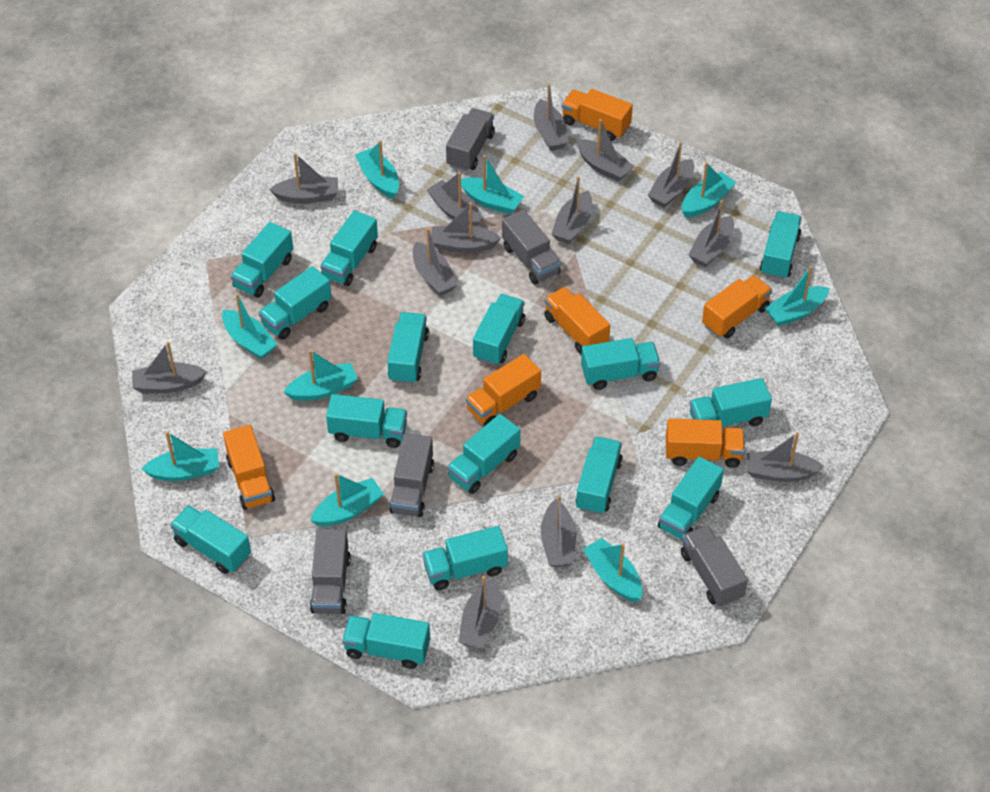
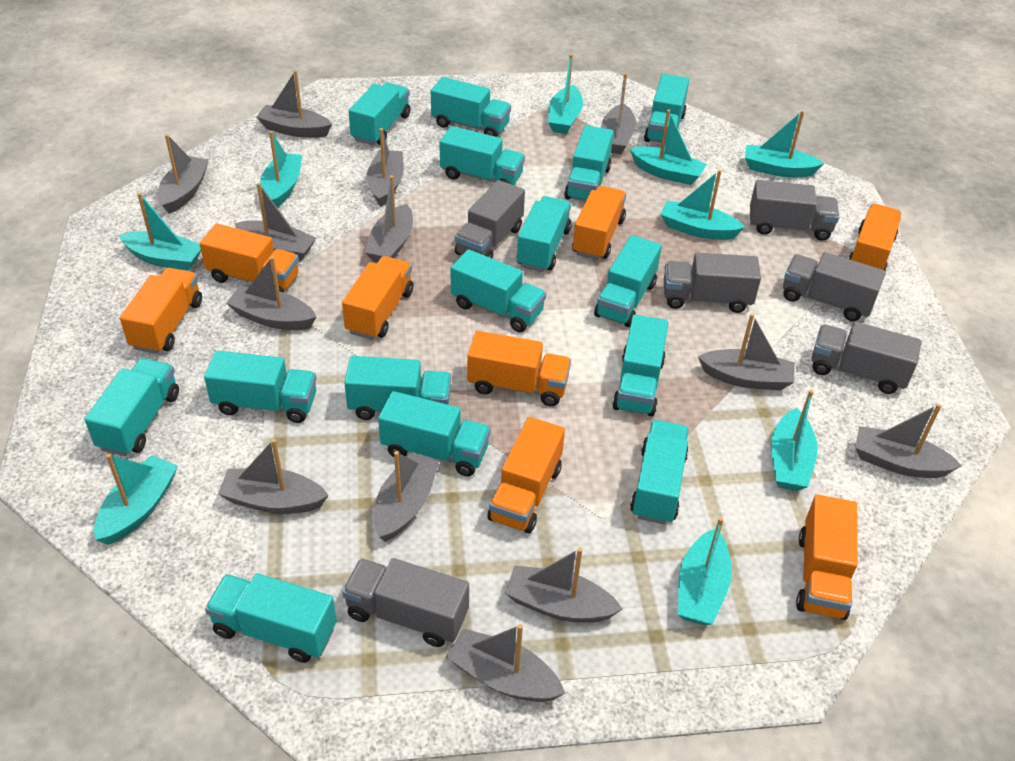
grey truck: [310,528,351,614] [389,433,434,517] [446,108,495,172] [502,209,561,285] [681,525,748,607] = 5 -> [342,558,469,647] [455,180,525,258] [664,253,761,313] [750,180,839,241] [783,252,886,321] [811,322,922,394] = 6
orange truck: [223,425,275,510] [465,354,541,426] [544,287,610,355] [562,89,633,141] [666,419,745,468] [702,275,772,339] = 6 -> [120,268,202,354] [199,224,299,292] [342,256,413,340] [467,331,571,406] [488,417,565,533] [572,186,626,260] [796,495,858,620] [848,204,901,271] = 8

